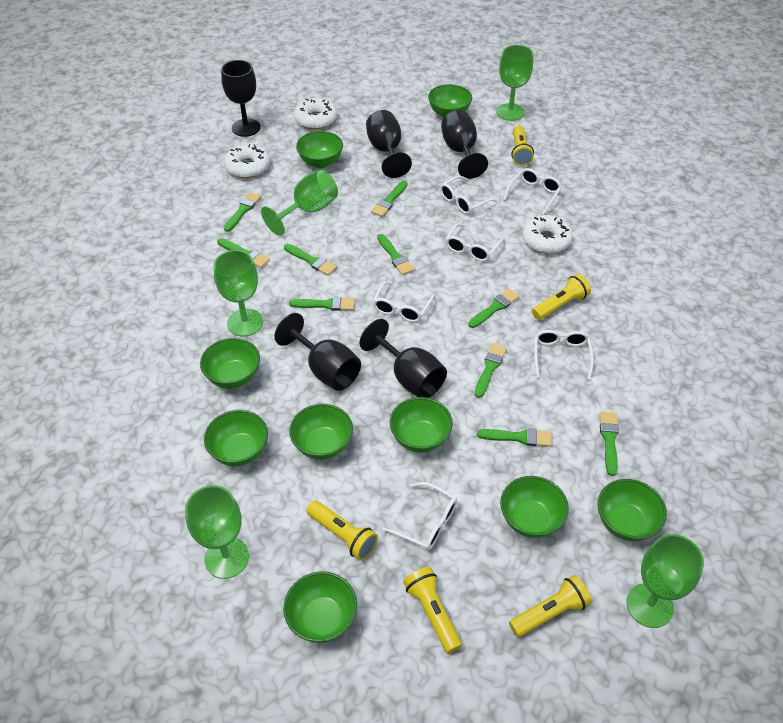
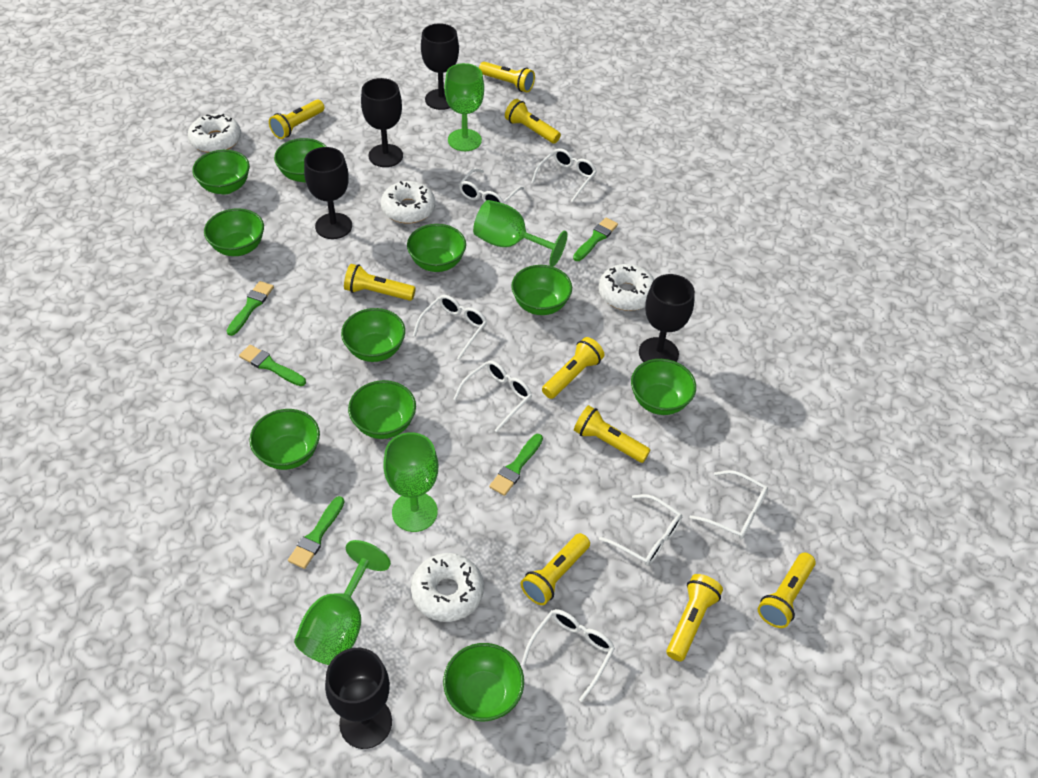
green bowl: [200,338,260,389] [204,410,268,466] [283,572,357,643] [289,404,353,460] [296,131,343,168] [390,397,453,453] [428,84,472,118] [500,476,569,538] [597,479,667,541] = 9 -> [192,150,250,195] [204,208,264,256] [249,409,320,470] [274,138,327,182] [341,308,405,362] [348,380,416,439] [407,224,466,272] [443,643,524,721] [511,265,572,315] [631,359,696,415] = 10
green brush: [217,238,270,268] [224,192,261,232] [284,244,337,275] [289,297,355,311] [371,181,408,217] [377,234,415,275] [468,288,519,328] [475,343,507,398] [477,428,552,447] [600,411,619,476] = 10 -> [227,281,274,336] [239,345,306,386] [288,496,344,569] [489,434,543,496] [573,217,618,261] = 5
green goblet: [185,485,249,579] [214,250,263,337] [261,170,338,236] [496,45,533,121] [626,534,704,628] = 5 -> [294,540,391,665] [383,432,438,532] [444,63,484,151] [473,200,568,267] = 4
white donut: [224,144,270,178] [294,98,337,130] [522,215,573,254] = 3 -> [188,114,241,153] [381,181,435,224] [411,553,484,622] [599,264,654,311] = 4
white glasses: [373,281,435,322] [382,482,457,550] [440,176,497,214] [445,223,504,261] [503,168,562,215] [534,330,594,379] = 6 -> [413,295,487,360] [453,360,532,432] [459,168,524,204] [521,609,615,702] [531,148,597,202] [599,494,682,566] [689,470,768,539] = 7
yellow flashlight: [307,500,378,560] [403,567,462,654] [509,575,592,637] [511,125,534,166] [532,274,591,320] = 5 -> [269,100,325,139] [344,264,416,301] [479,62,535,92] [505,99,561,144] [521,533,590,605] [542,337,604,399] [574,405,650,463] [666,574,723,661] [758,553,816,628] = 9

